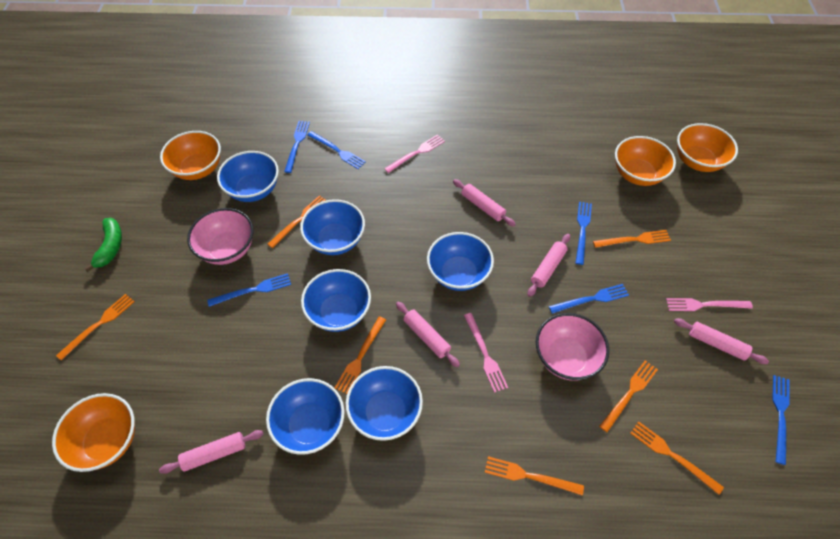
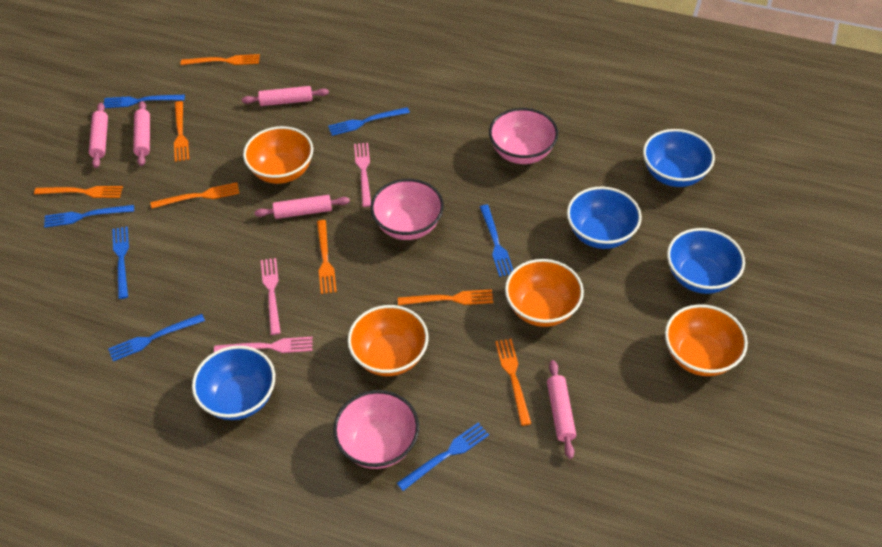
blue bowl: [217,151,279,202] [266,378,345,455] [300,199,365,255] [301,269,371,332] [346,366,423,441] [427,232,494,291] = 6 -> [192,346,275,420] [567,187,642,249] [643,129,715,187] [667,228,745,294] = 4
blue fork: [207,273,291,307] [284,121,310,173] [307,131,366,169] [549,284,629,314] [575,202,592,265] [772,375,789,465] = 6 -> [44,205,134,228] [104,95,185,108] [108,314,205,361] [112,227,129,299] [328,107,410,136] [397,423,489,491] [480,205,513,277] = 7
green banana: [84,218,122,272] = 1 -> none = 0
pink bowl: [187,208,253,265] [536,313,609,381] = 2 -> [333,390,419,469] [370,179,444,240] [489,108,558,164] = 3

